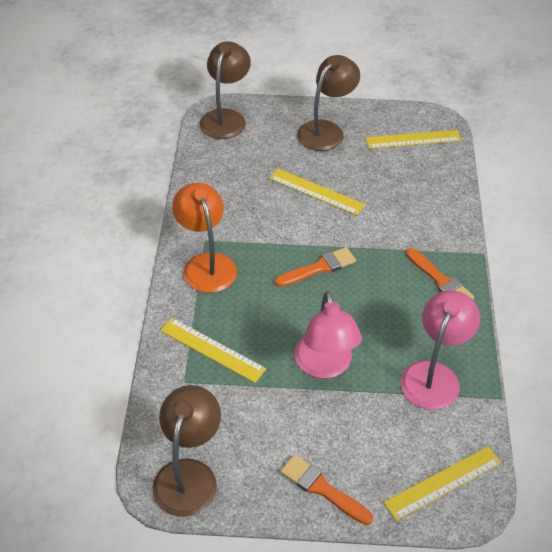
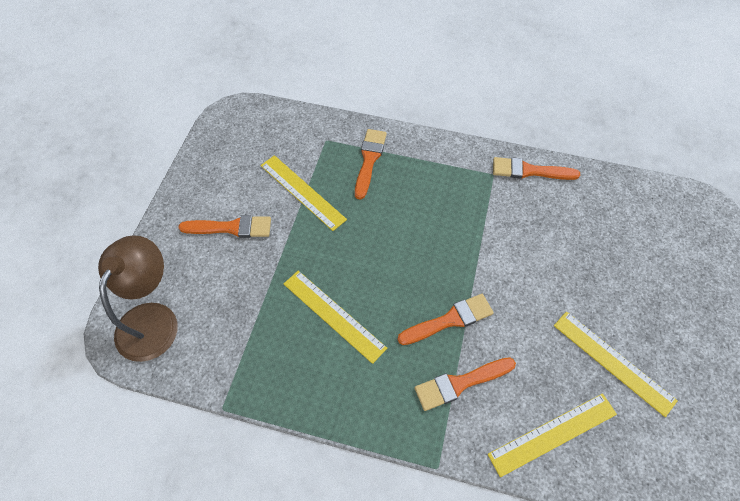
brown lamp: [152,385,221,517] [200,41,251,139] [297,55,360,151] = 3 -> [98,235,178,362] = 1
orange brush: [275,247,356,287] [280,455,373,525] [406,248,474,299] = 3 -> [178,215,271,238] [355,129,387,200] [398,294,494,345] [415,357,516,411] [493,157,580,180] = 5
orange lamp: [172,183,237,293] = 1 -> none = 0
pink lamp: [295,291,362,378] [401,290,480,410] = 2 -> none = 0

